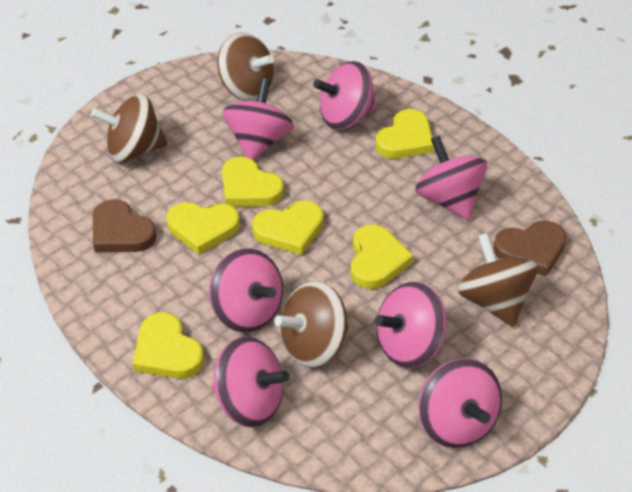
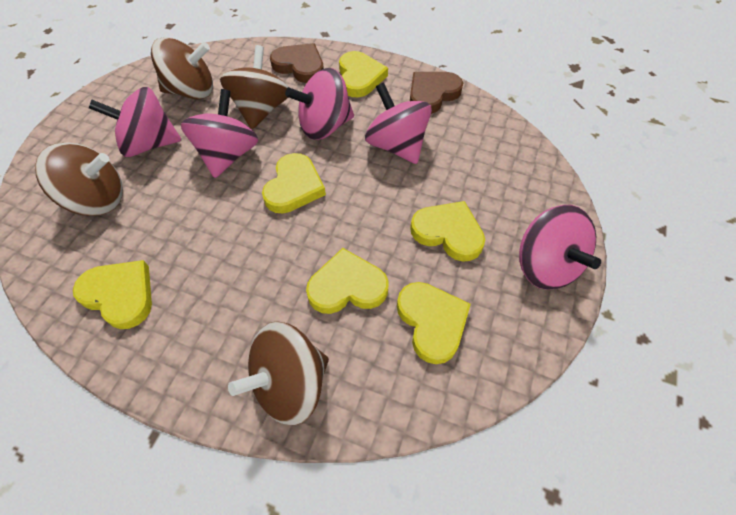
pink spinning top: [209,248,283,333] [212,336,290,427] [222,78,294,160] [313,61,377,130] [375,282,447,368] [415,136,487,220] [418,358,502,448] = 7 -> [89,87,181,157] [181,89,258,178] [285,68,354,140] [365,82,432,164] [519,205,601,290] = 5

